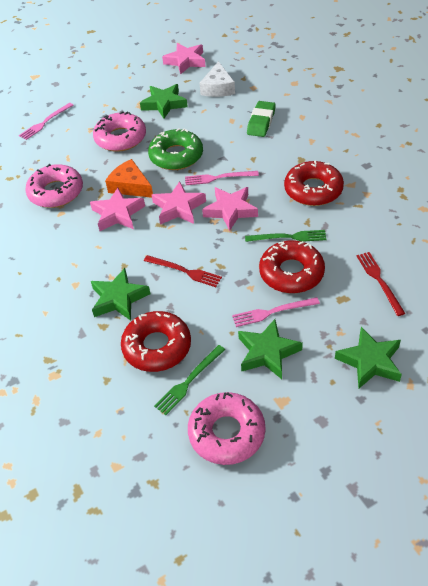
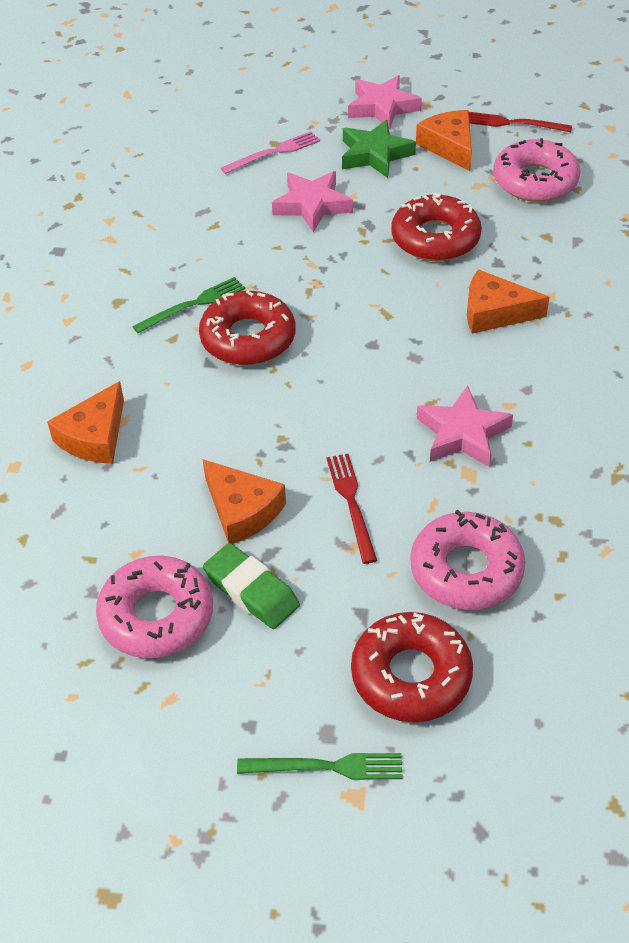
green donut: [148,128,203,170] = 1 -> none = 0
green star: [91,268,151,321] [140,84,188,118] [238,319,303,379] [335,327,402,388] = 4 -> [342,120,416,178] = 1
orange cheese: [105,159,153,198] = 1 -> [47,381,124,464] [203,459,286,544] [416,110,472,171] [467,269,549,333] = 4
pink fork: [19,103,74,140] [185,171,259,185] [232,297,320,327] = 3 -> [221,131,320,174] = 1
pink star: [90,188,145,231] [152,181,206,225] [162,43,206,75] [202,187,258,231] = 4 -> [272,171,353,232] [348,75,422,130] [417,386,513,467] = 3
white cheese: [200,61,235,97] = 1 -> none = 0

